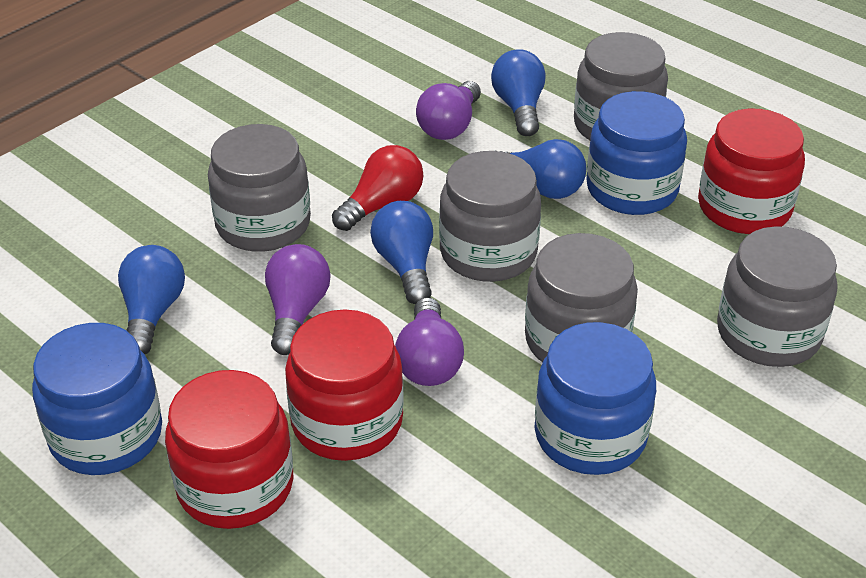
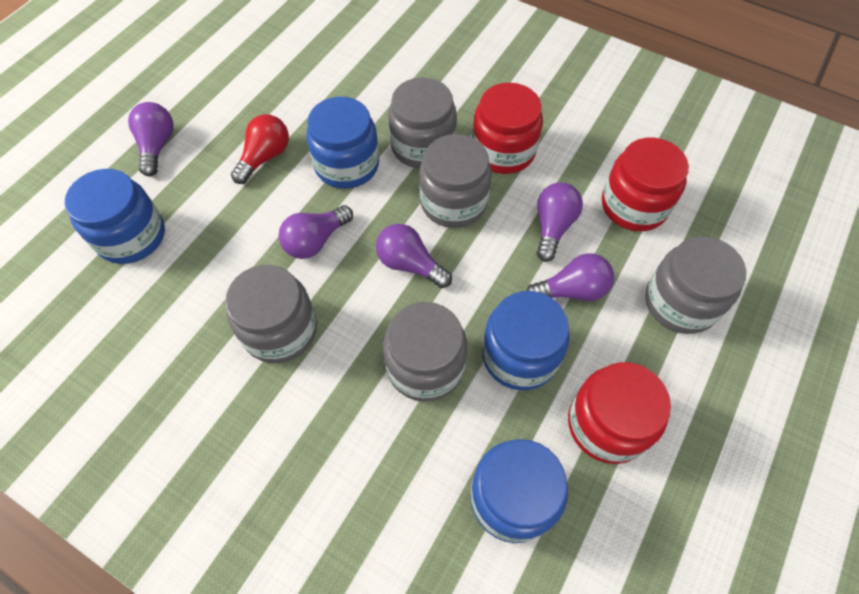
blue jar: [32,323,162,475] [534,322,656,475] [586,91,687,215] = 3 -> [65,169,165,264] [306,97,379,189] [470,439,568,543] [482,291,570,390] = 4
blue light bulb: [118,245,185,354] [370,201,433,304] [491,49,546,136] [494,139,586,199] = 4 -> none = 0
purple light bulb: [265,244,330,355] [395,297,464,386] [416,81,481,140] = 3 -> [128,102,173,176] [279,205,353,259] [376,224,452,288] [526,253,614,301] [537,182,583,262] = 5

